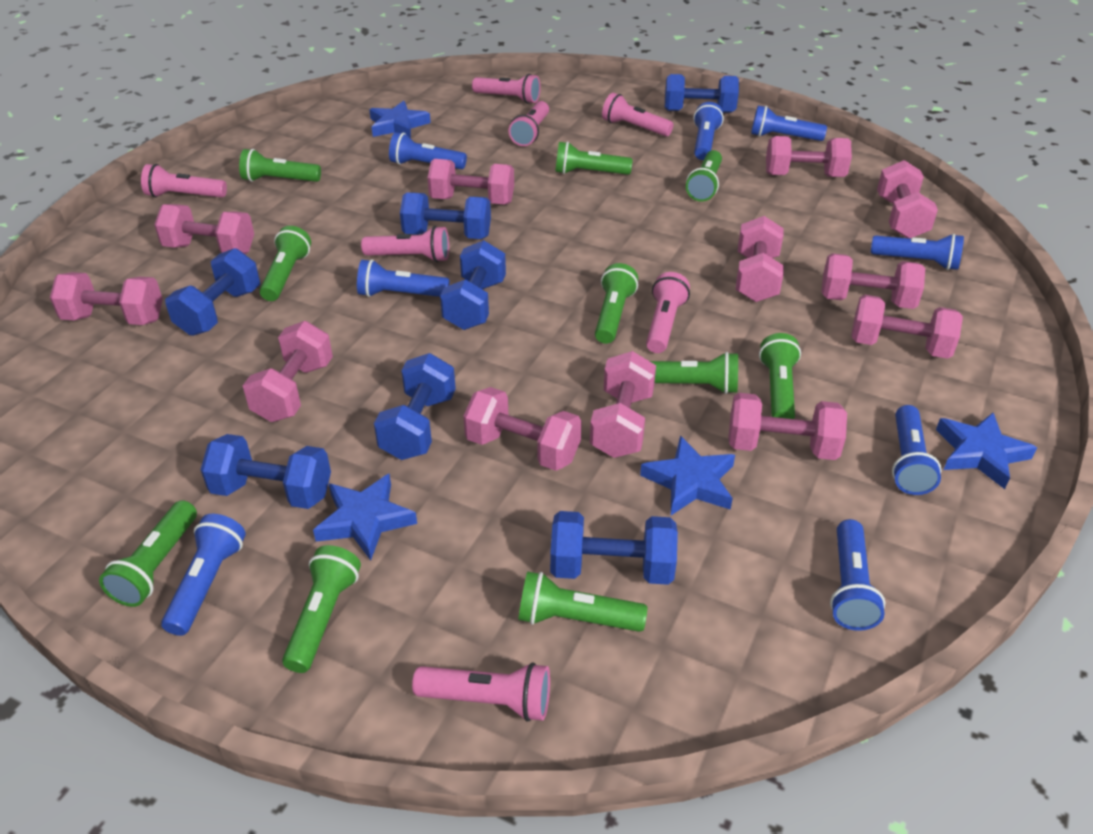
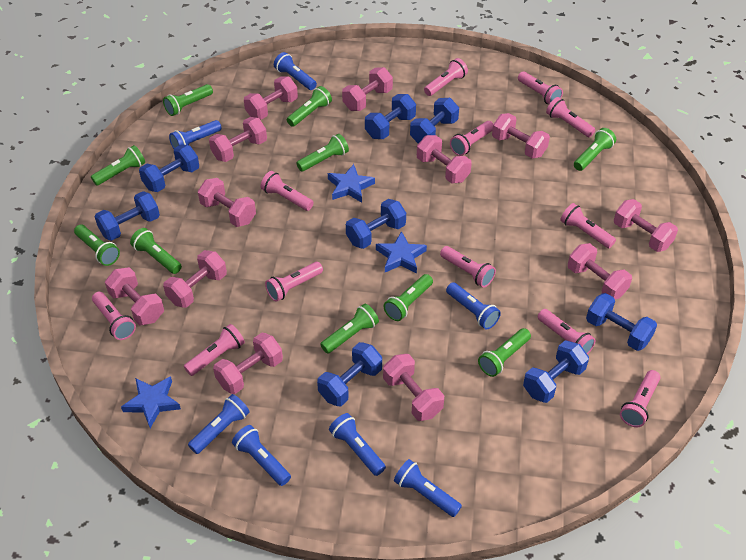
blue dumbbell: [165,248,260,336] [201,434,331,509] [374,353,456,460] [400,192,491,239] [440,240,506,330] [550,511,678,585] [665,74,739,113] = 7 -> [95,191,160,241] [139,144,199,192] [317,342,382,406] [346,199,406,249] [365,94,416,139] [410,98,459,144] [523,340,589,403] [586,293,657,351] = 8
blue flashlight: [161,514,246,636] [357,259,449,297] [389,132,467,169] [693,102,724,160] [751,106,827,141] [830,519,885,631] [871,234,964,270] [892,405,942,495] = 8 -> [169,120,222,149] [188,394,250,454] [232,425,291,486] [274,52,317,90] [329,413,386,476] [394,459,462,517] [446,282,501,330] = 7
blue star: [313,474,417,560] [369,101,431,138] [640,435,735,515] [936,413,1037,489] = 4 -> [121,376,181,428] [328,164,375,203] [376,231,427,273] = 3
pink flashlight: [141,164,227,198] [361,226,449,262] [412,662,550,722] [472,74,541,104] [508,101,549,146] [602,93,674,137] [646,272,690,353] = 7 -> [92,292,136,340] [184,324,245,376] [261,171,313,211] [265,262,323,302] [424,58,468,96] [440,246,496,288] [450,121,493,156] [518,71,563,104] [538,309,596,354] [546,97,595,137] [560,203,616,248] [620,370,660,427] = 12

